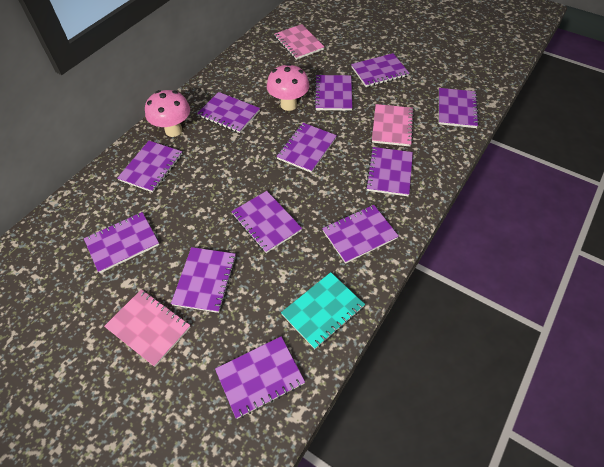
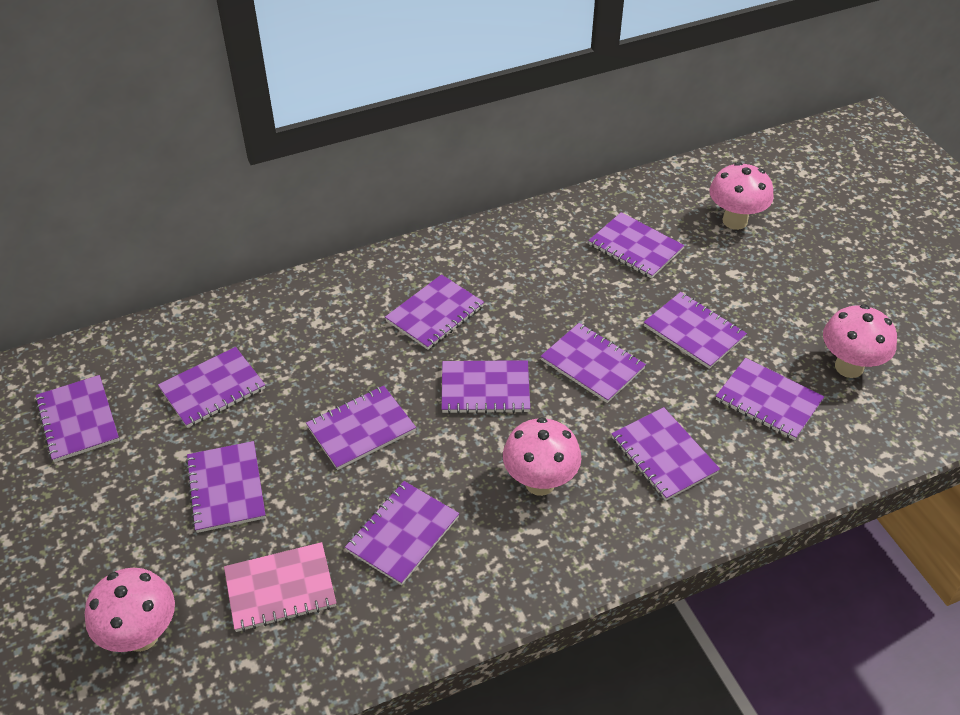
pink mushroom: [145,90,190,137] [267,63,309,111] = 2 -> [85,568,175,652] [503,417,581,496] [709,162,774,230] [823,304,897,378] = 4
pink notebook: [104,289,191,367] [274,24,325,60] [372,104,414,146] = 3 -> [224,542,336,632] = 1
turquoise notebook: [281,272,365,349] = 1 -> none = 0

